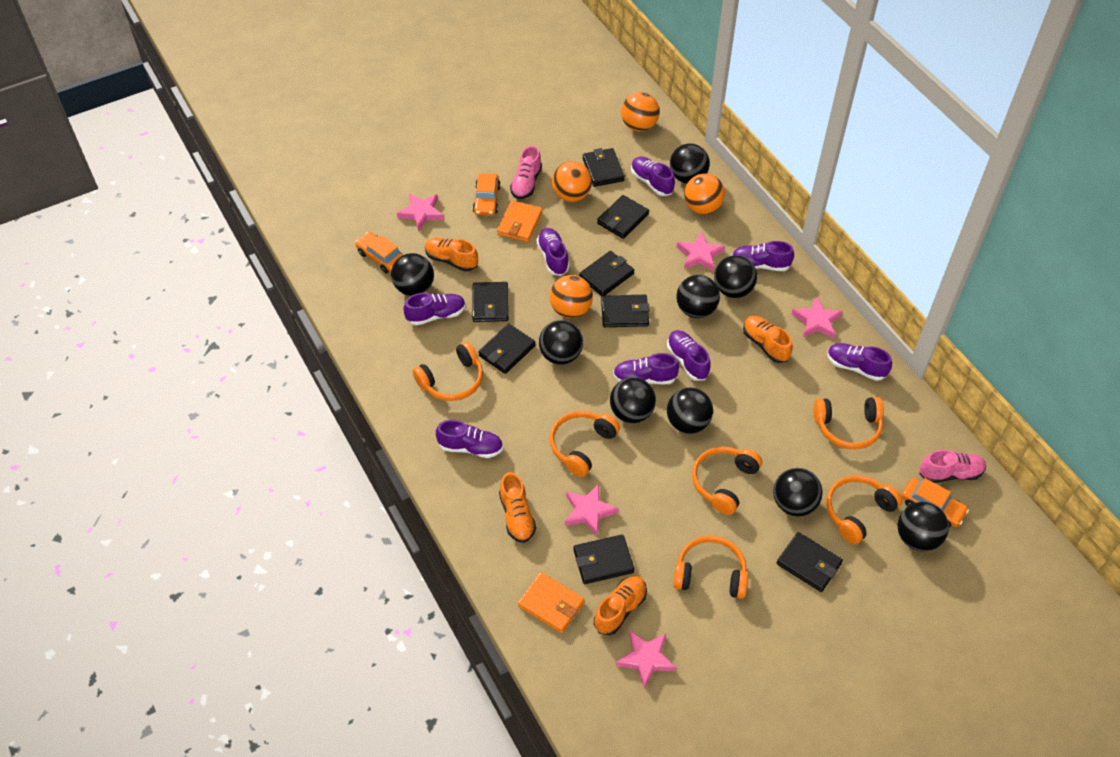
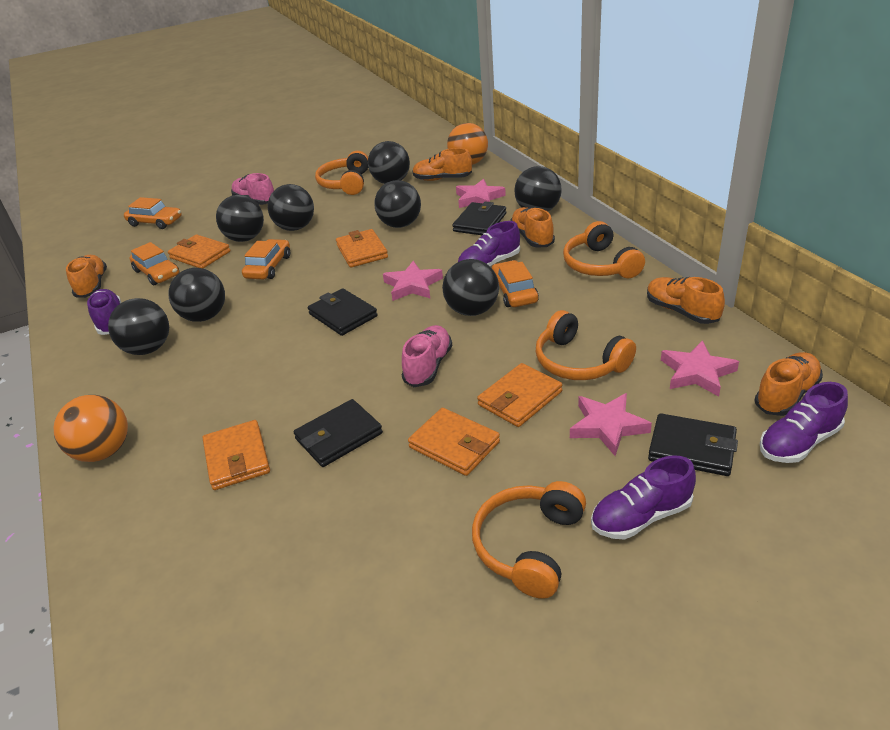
black ball: [391,253,434,296] [539,320,583,365] [610,377,656,423] [667,388,713,434] [670,143,710,183] [676,275,720,318] [714,255,757,298] [773,468,823,516] [897,502,949,552] = 9 -> [108,298,169,355] [168,268,225,322] [216,195,264,242] [268,184,314,231] [368,141,410,184] [374,180,421,228] [442,259,499,316] [514,166,562,212] = 8
black wallet: [472,282,509,322] [478,324,536,374] [573,535,634,584] [579,251,634,296] [583,148,625,187] [597,195,649,239] [601,295,650,327] [777,532,843,592] = 8 -> [294,399,383,467] [308,288,378,336] [452,201,506,235] [648,413,738,476] = 4
orange ball: [550,275,593,318] [552,161,592,202] [621,92,660,131] [684,173,725,214] = 4 -> [54,395,128,462] [447,123,488,165] = 2
orange car: [355,232,403,273] [473,173,501,216] [901,478,969,527] = 3 -> [124,197,182,229] [129,242,180,285] [242,239,290,279] [492,260,539,307] = 4
orange headphones: [413,341,483,401] [550,411,620,477] [673,536,748,599] [692,447,762,515] [813,397,884,450] [826,475,902,544] = 6 -> [315,151,368,195] [472,481,586,599] [536,310,636,380] [563,221,645,278] = 4
orange shoe: [425,237,478,272] [499,472,536,543] [594,576,647,635] [743,316,793,363] = 4 -> [66,255,107,298] [412,148,472,181] [510,207,555,247] [647,277,725,324] [754,352,823,416] = 5
orange wallet: [497,200,542,242] [518,572,585,633] = 2 -> [168,234,230,268] [203,420,270,490] [336,229,388,268] [408,408,500,476] [477,363,562,427] = 5
pink star: [397,193,444,231] [565,484,618,536] [616,630,676,689] [677,232,725,272] [792,296,843,339] = 5 -> [383,261,443,301] [456,179,506,208] [570,393,652,456] [661,340,739,397] = 4
purple shoe: [404,293,466,325] [436,420,503,458] [537,228,569,276] [613,353,679,384] [631,157,675,196] [667,330,711,380] [732,241,794,271] [827,343,892,381] = 8 -> [87,289,121,335] [458,221,520,266] [591,455,696,540] [760,382,848,463] = 4

